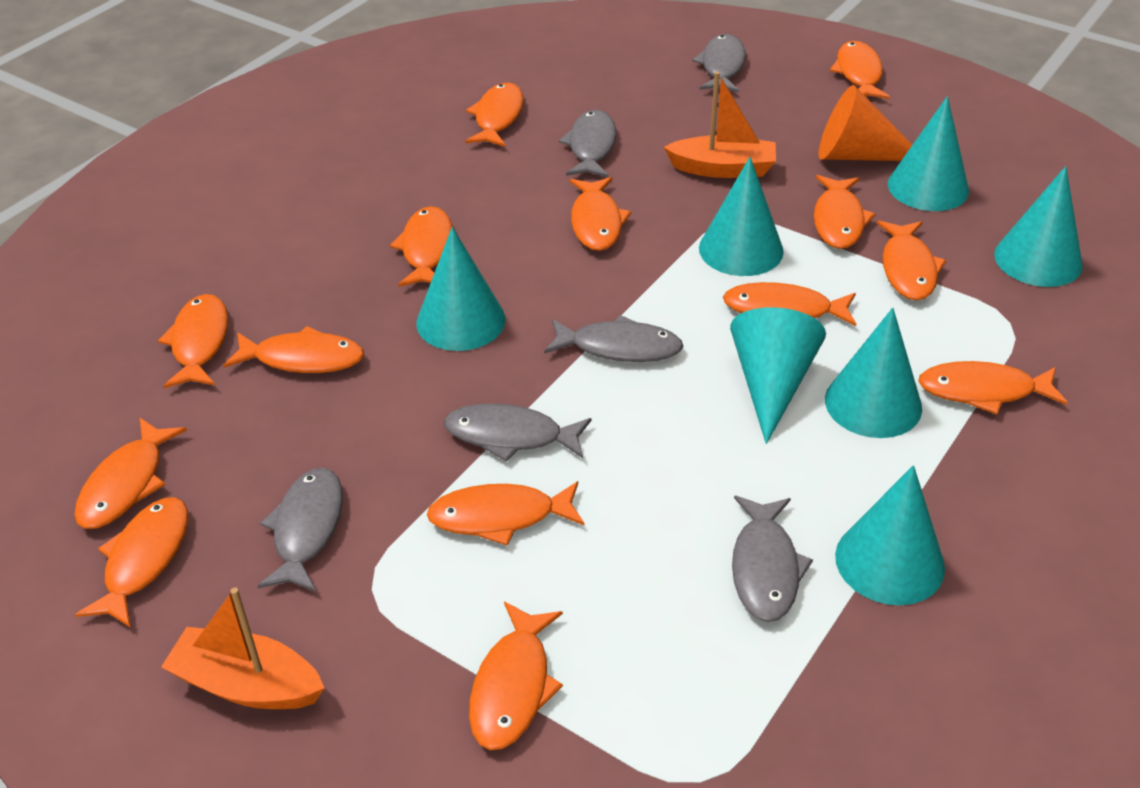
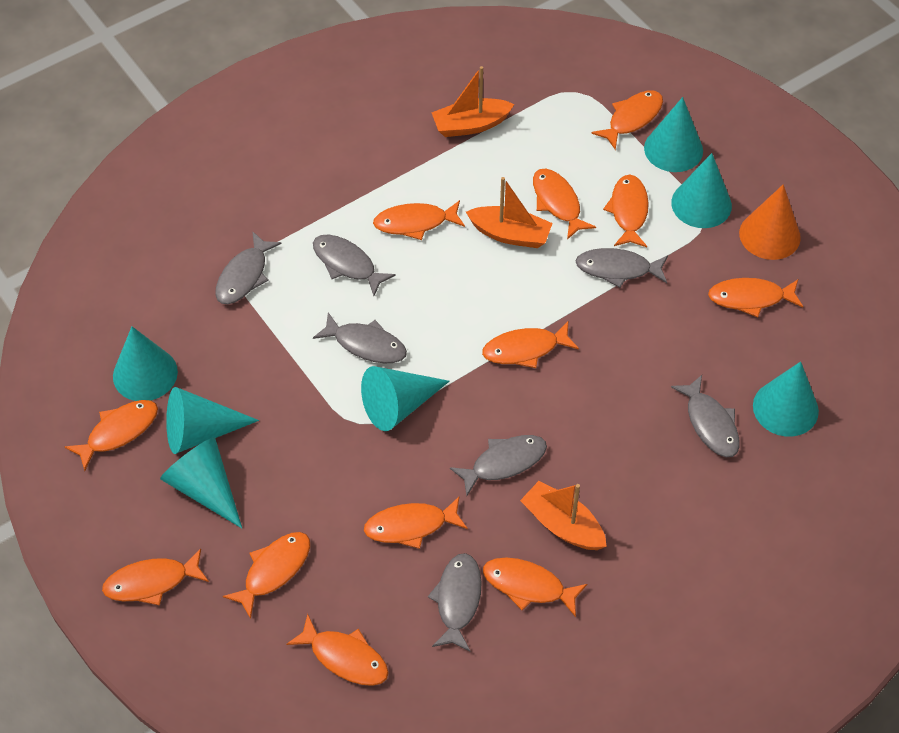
grey fish: [258,467,343,592] [444,403,591,462] [544,315,683,362] [559,110,616,177] [692,34,746,92] [732,496,813,622] = 6 -> [215,231,282,304] [313,234,396,296] [313,312,407,363] [428,553,482,652] [450,435,547,496] [576,248,668,288] [671,375,740,457] = 7
orange boat: [161,587,324,709] [664,72,776,178] = 2 -> [431,66,515,137] [466,177,553,248] [520,481,607,550] = 3
orange fish: [74,418,187,529] [75,497,188,628] [158,294,228,388] [223,326,364,373] [390,206,453,287] [427,481,584,546] [465,83,524,147] [469,602,563,750] [570,177,631,251] [723,282,856,326] [814,175,876,249] [830,41,890,99] [877,220,946,300] [918,361,1068,414] = 14 -> [65,400,158,471] [102,549,209,606] [223,532,310,619] [286,614,389,686] [364,497,467,549] [373,200,465,240] [482,322,579,368] [483,558,587,617] [533,168,596,240] [591,90,663,150] [603,175,649,247] [708,278,803,317] = 12

